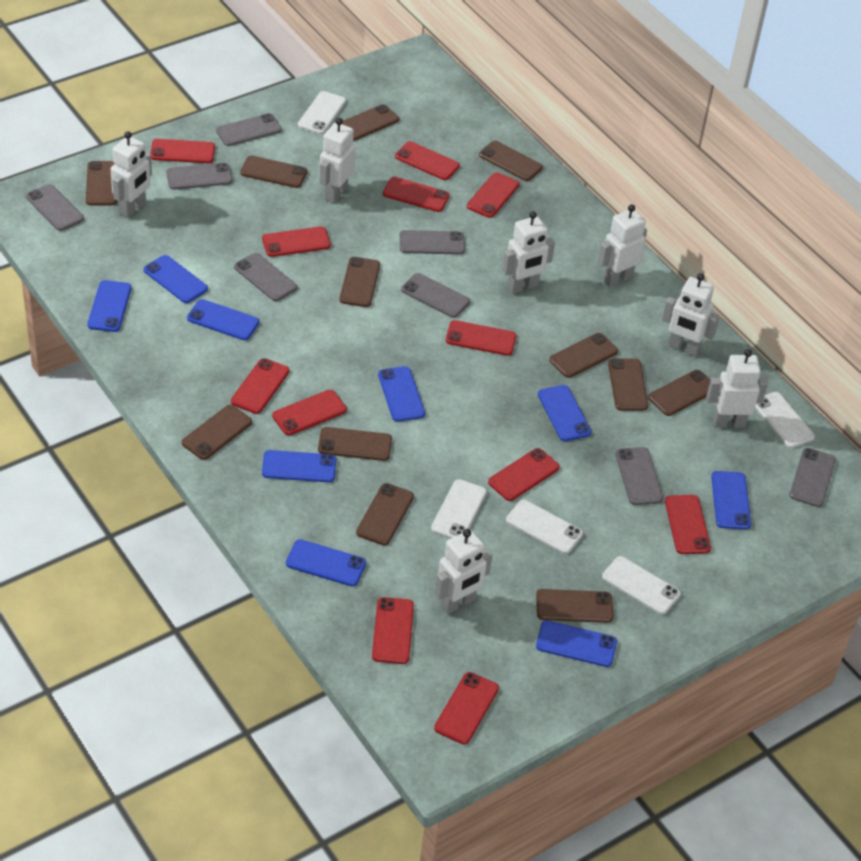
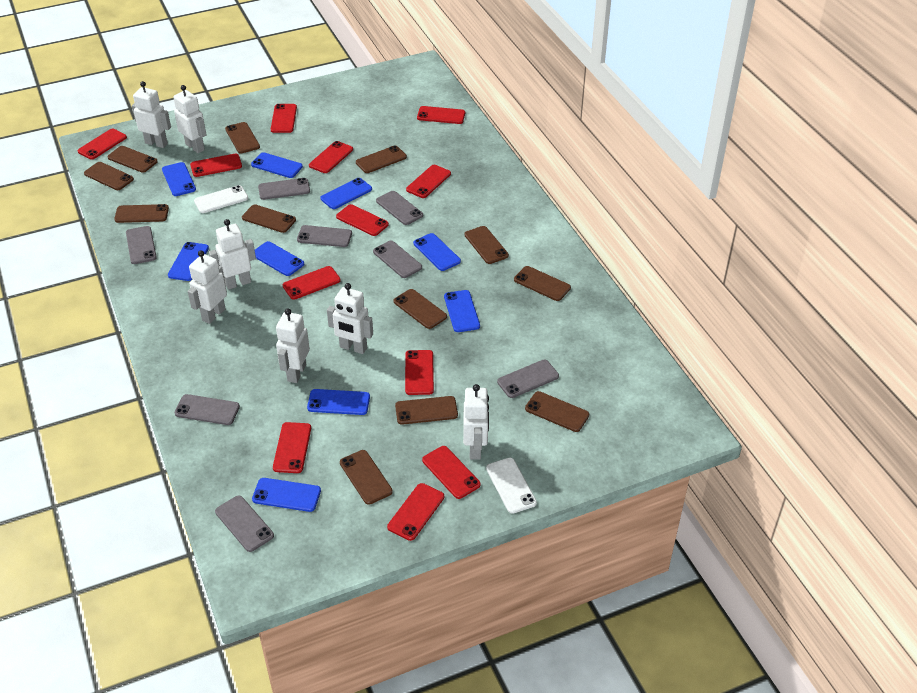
white phone: [298,91,346,134] [431,479,487,539] [506,500,583,554] [602,556,681,615] [755,392,815,448] = 5 -> [194,185,248,213] [486,458,537,514] = 2

